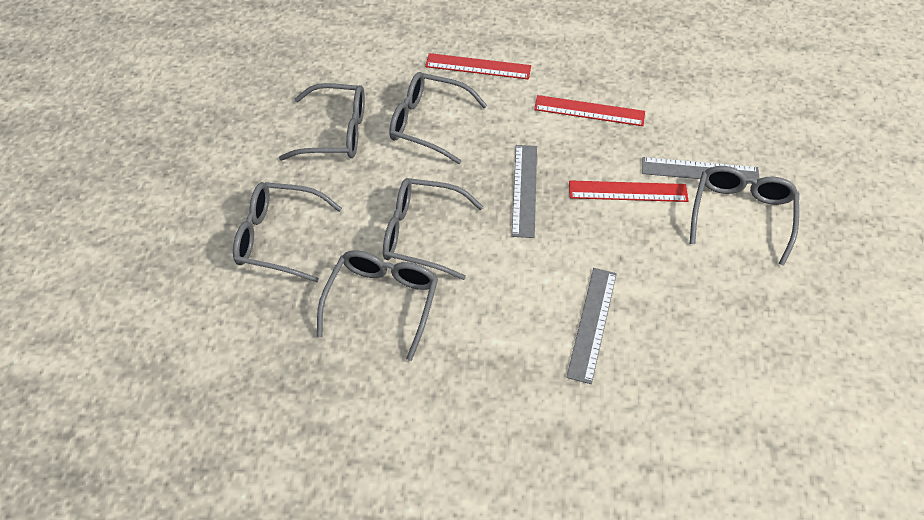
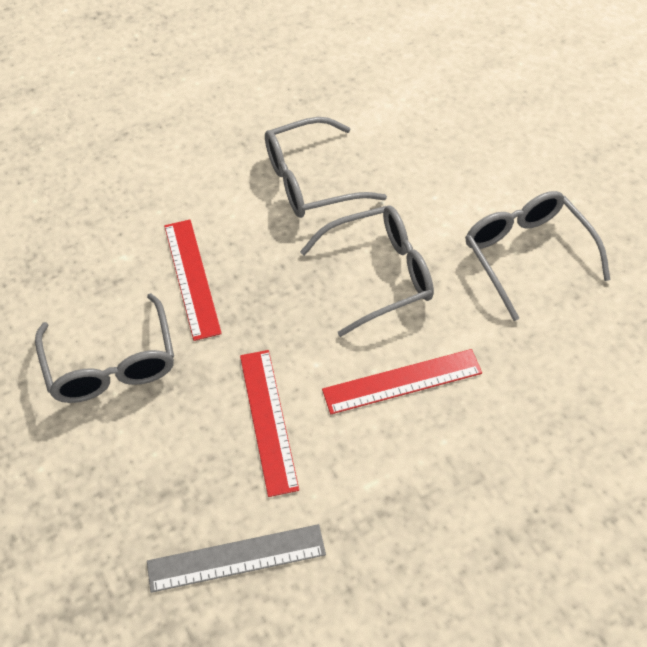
grey glasses: [233,182,342,282] [279,83,365,160] [317,250,438,361] [383,178,483,280] [389,72,488,164] [690,166,799,266] = 6 -> [35,293,174,403] [265,117,387,218] [300,205,434,337] [465,191,610,321] = 4
grey ruler: [512,145,537,238] [566,268,617,384] [642,157,760,184] = 3 -> [147,524,326,593] = 1

